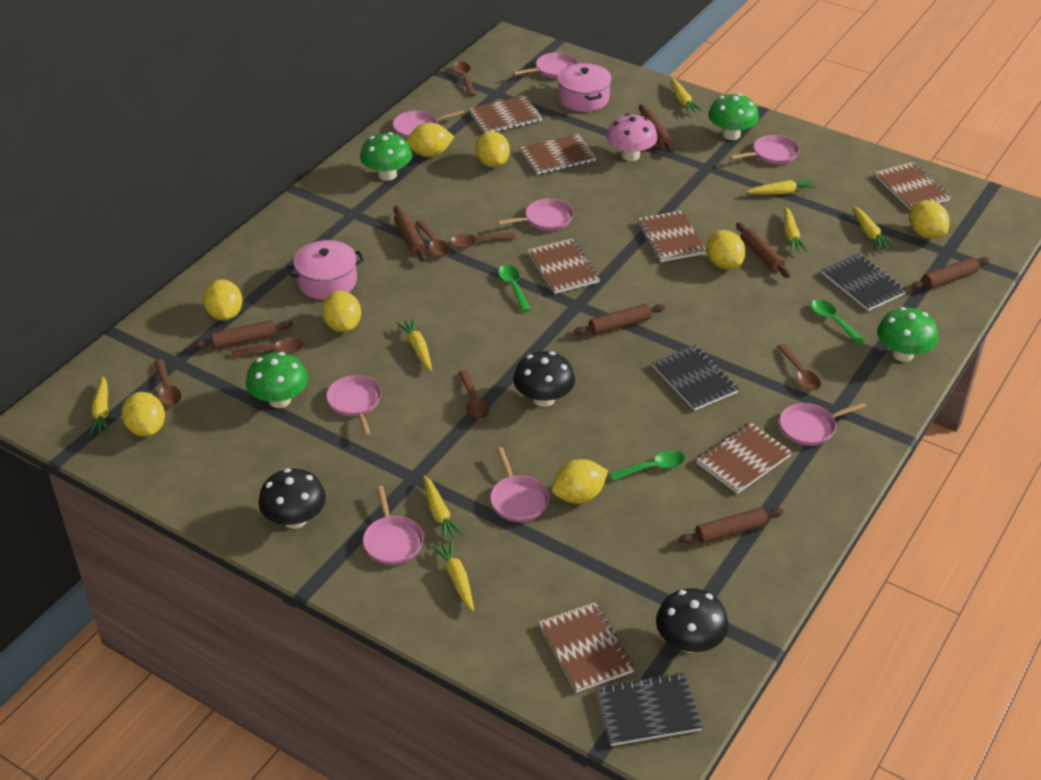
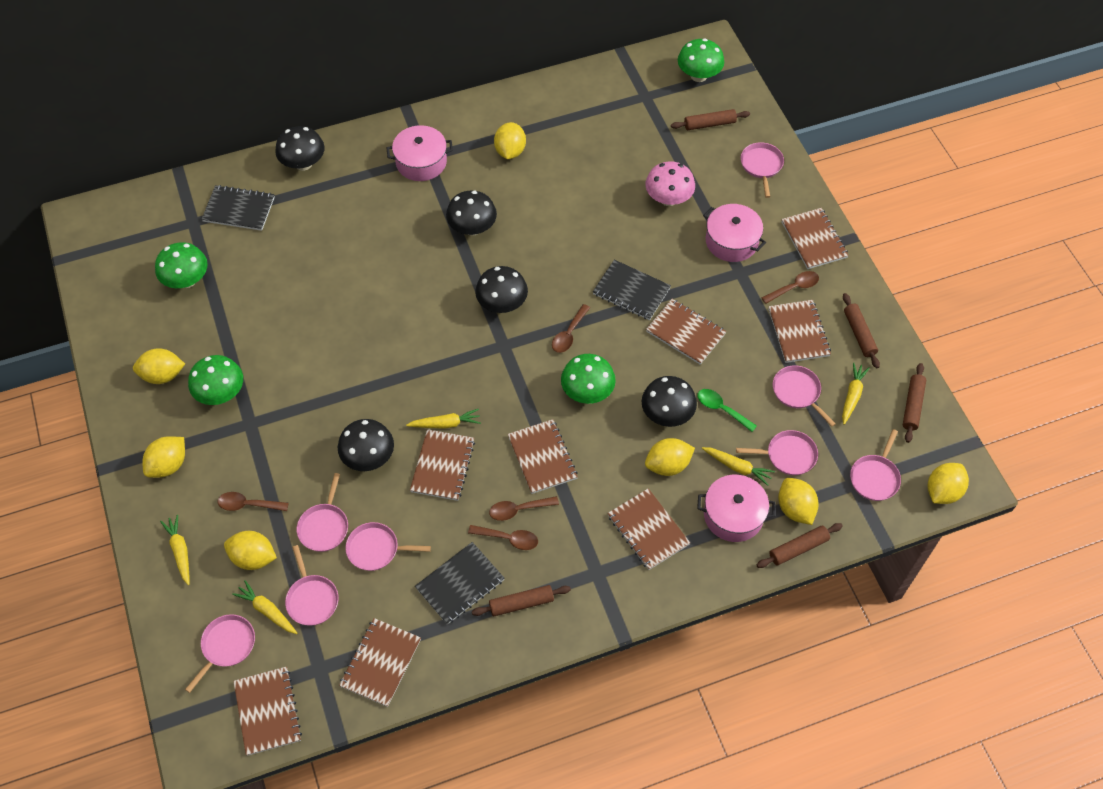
black mushroom: [258,468,326,529] [513,351,575,407] [656,588,729,653] = 3 -> [275,126,325,171] [338,419,394,471] [446,190,497,236] [475,266,528,313] [642,376,697,427] = 5
brown notebook: [469,95,542,133] [520,134,596,175] [528,238,600,294] [539,602,634,693] [637,211,706,262] [696,422,792,494] [875,162,951,210] = 7 -> [233,666,302,756] [339,618,421,707] [410,429,475,501] [508,419,578,494] [607,488,690,570] [646,299,727,365] [768,300,831,363] [781,208,849,269] = 8
brown rolling pin: [193,320,293,350] [394,206,426,262] [574,304,665,335] [639,104,674,153] [678,507,784,544] [736,223,790,278] [911,257,990,289] = 7 -> [472,585,571,616] [671,109,750,130] [757,523,843,568] [843,293,880,368] [903,363,926,443] = 5
brown spoon: [154,359,182,407] [231,338,305,357] [415,220,450,257] [450,233,517,248] [453,61,476,96] [458,370,489,419] [777,344,821,391] = 7 -> [218,492,289,511] [468,525,538,550] [489,496,559,521] [552,304,590,353] [761,271,819,304] = 5
green spoon: [498,265,531,312] [609,450,685,481] [811,299,865,345] = 3 -> [698,389,757,432] = 1
pink pot: [287,240,364,300] [557,63,612,112] = 2 -> [386,125,453,181] [697,475,776,542] [703,204,766,262] = 3
yellow carrot: [89,376,110,435] [396,318,432,371] [423,475,464,541] [432,540,474,611] [670,78,702,114] [746,178,816,194] [784,207,808,252] [852,205,895,250] = 8 -> [160,515,190,585] [232,580,297,634] [406,409,481,429] [702,447,775,486] [842,363,870,425] = 5
yellow lemon: [122,392,165,437] [203,279,242,321] [322,291,361,332] [406,123,454,157] [476,131,510,168] [552,459,608,504] [706,230,746,269] [909,200,949,239] = 8 -> [133,349,185,384] [142,436,185,478] [224,531,277,570] [494,122,526,159] [645,438,695,476] [778,478,819,525] [928,463,969,504] = 7

